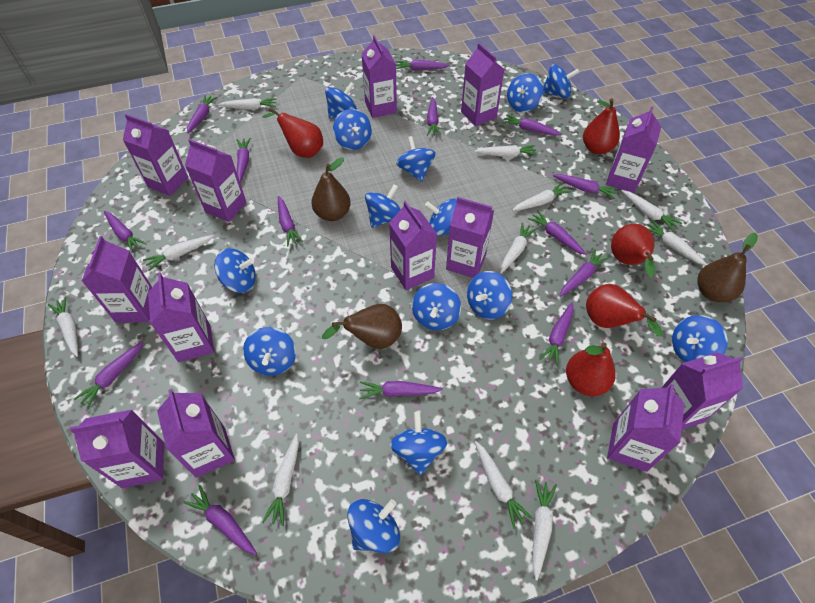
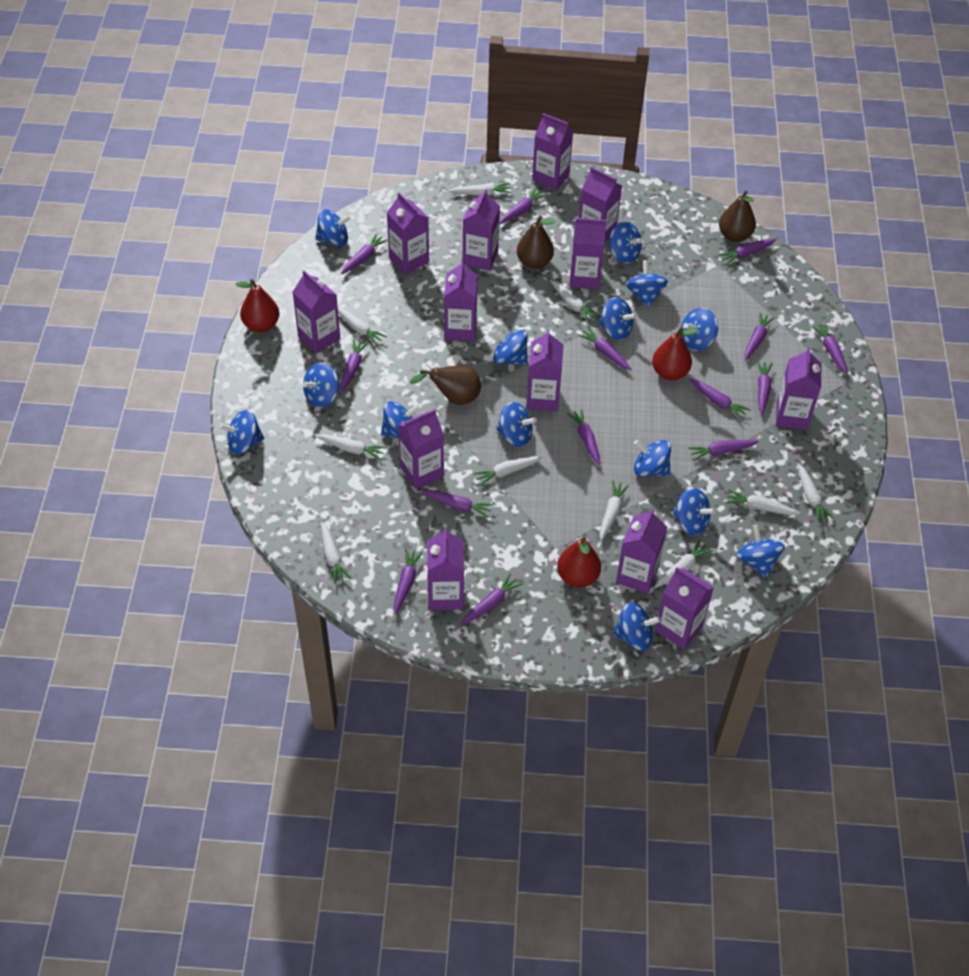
red pear: [262,108,323,158] [566,342,616,396] [583,98,620,154] [586,284,663,337] [611,224,655,278] = 5 -> [235,279,279,332] [557,537,601,587] [652,327,699,380] = 3
white carrot: [48,296,78,357] [143,235,214,271] [218,98,277,110] [262,434,299,526] [474,145,537,157] [475,441,533,529] [500,223,537,274] [512,183,571,211] [532,480,557,581] [621,190,682,231] [647,220,707,266] = 11 -> [315,434,386,460] [321,521,352,584] [338,307,387,345] [448,183,511,196] [473,456,543,486] [551,280,600,323] [600,481,629,541] [654,540,713,588] [726,489,800,515] [797,463,834,523] = 10

